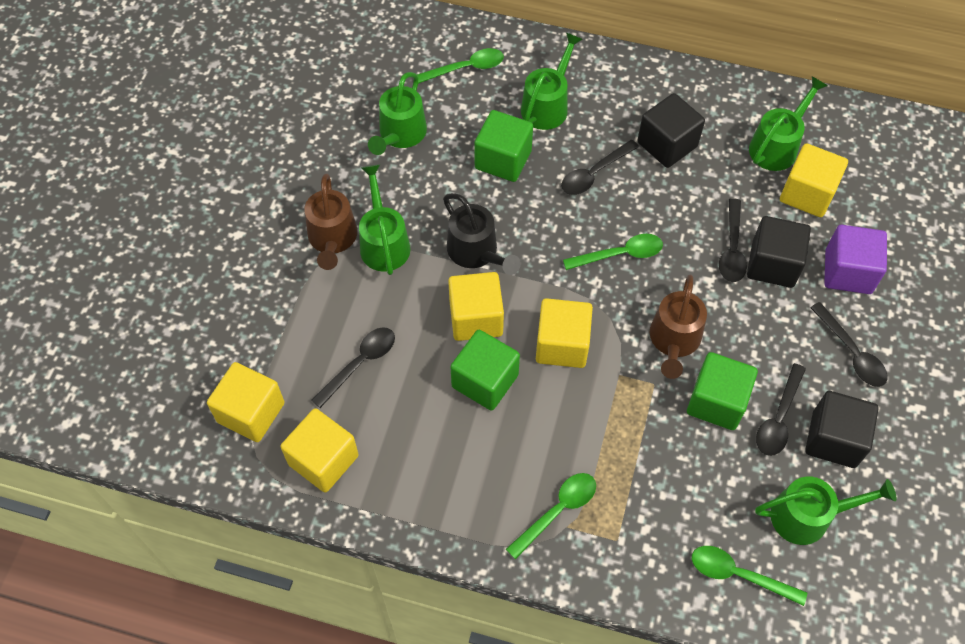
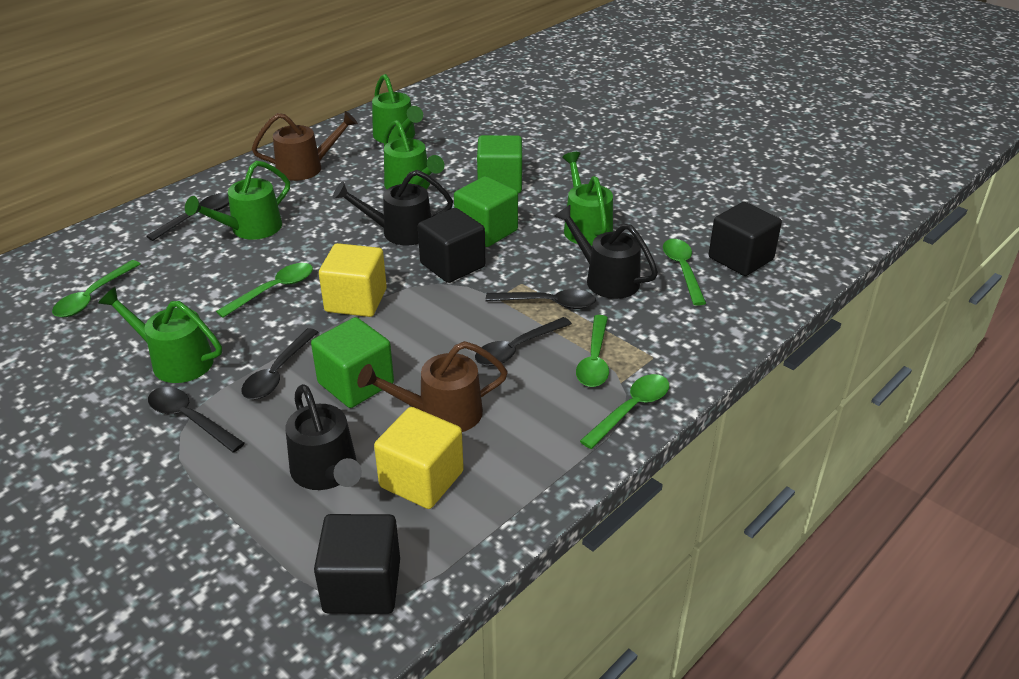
black watering can: [443,193,521,275] = 1 -> [286,384,362,490] [333,170,453,245] [554,205,658,299] = 3
green spoon: [417,48,504,84] [506,473,596,559] [563,234,663,270] [692,546,807,606] = 4 -> [52,260,140,317] [216,263,313,318] [576,315,609,387] [580,374,669,449] [663,239,706,306] = 5
purple cube: [824,225,887,294] = 1 -> none = 0
yellow cube: [207,362,284,442] [281,408,359,492] [448,272,504,341] [536,298,593,368] [780,143,848,217] = 5 -> [319,243,387,317] [374,407,464,509] = 2

